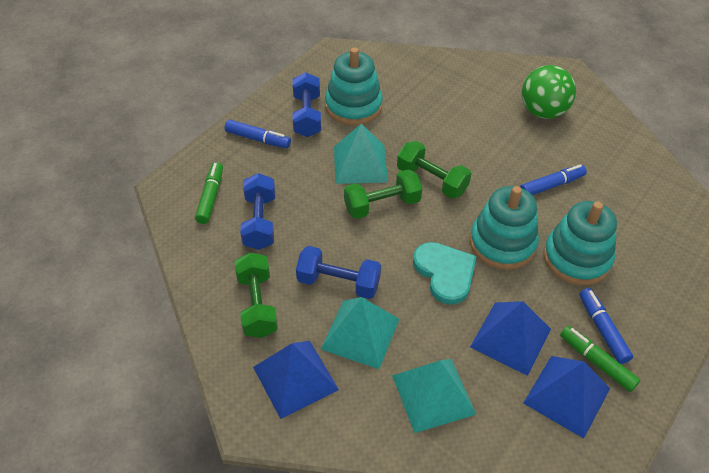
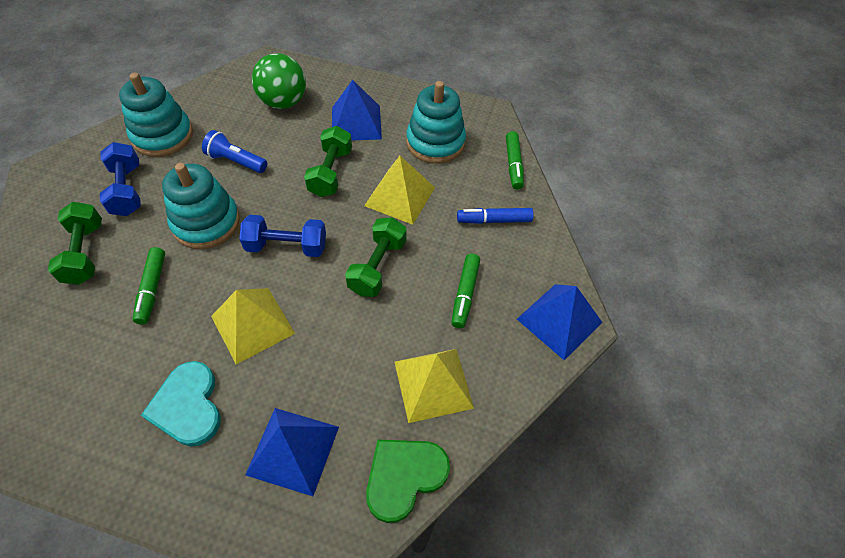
blue dumbbell: [240,173,275,250] [293,72,321,137] [296,246,381,299] = 3 -> [100,142,141,216] [239,215,326,257] = 2
blue flashlight: none = 0 -> [202,130,267,173] = 1
blue marker: [224,119,291,148] [520,164,587,195] [579,288,633,364] = 3 -> [457,208,534,224] = 1
green heart: none = 0 -> [366,440,450,523] = 1
green marker: [195,162,223,224] [560,326,640,392] = 2 -> [133,247,165,325] [451,253,480,328] [506,131,524,190] = 3
turquoise pyramid: [321,297,399,369] [334,124,388,184] [392,359,477,433] = 3 -> none = 0
yellow pyramid: none = 0 -> [211,288,295,364] [364,156,435,225] [395,349,474,423] = 3

